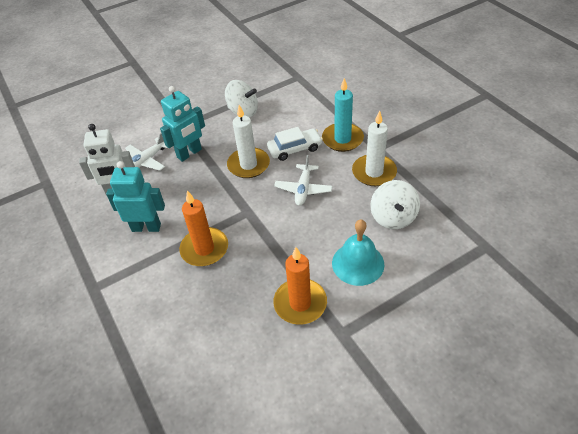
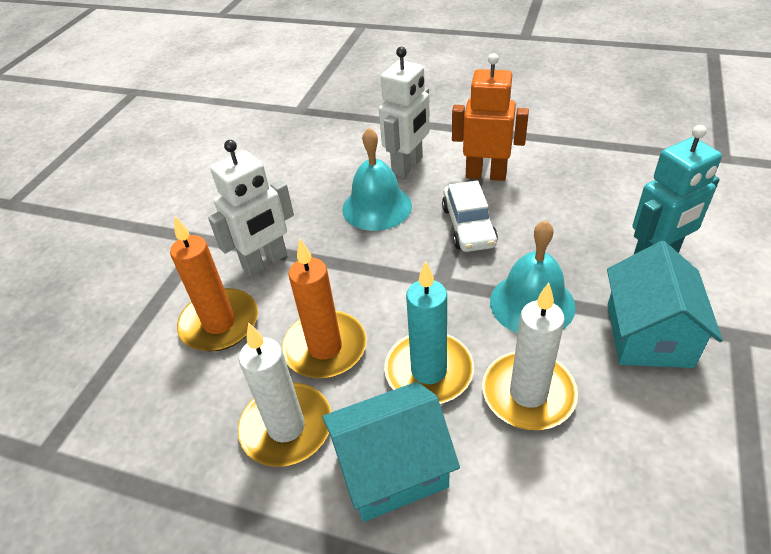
orange robot: none = 0 -> [452,53,529,181] = 1
turquoise bell: [332,219,384,286] = 1 -> [342,128,412,231] [490,220,576,333] = 2
turquoise house: none = 0 -> [322,382,460,522] [607,241,723,368] = 2
turquoise robot: [106,161,165,232] [160,86,205,162] = 2 -> [633,125,722,254] = 1
white plane: [125,133,168,171] [274,155,332,206] = 2 -> none = 0
white robot: [79,124,135,196] = 1 -> [208,140,294,276] [379,47,430,177] = 2
white spinning top: [225,80,258,118] [370,180,420,229] = 2 -> none = 0

